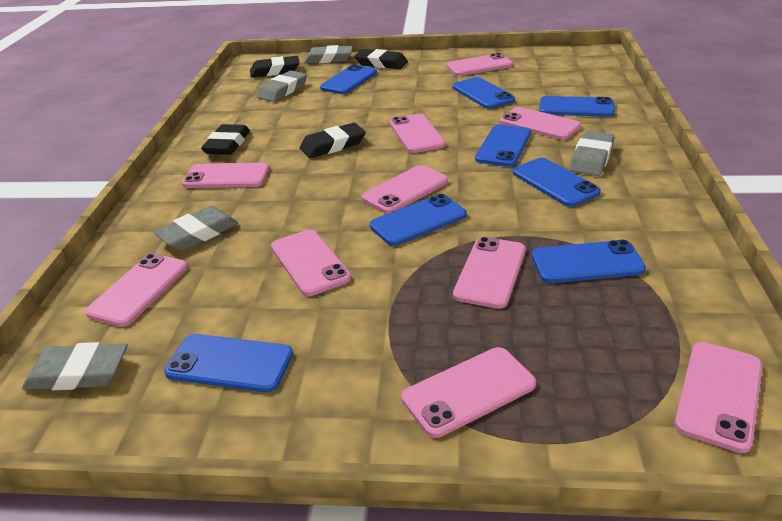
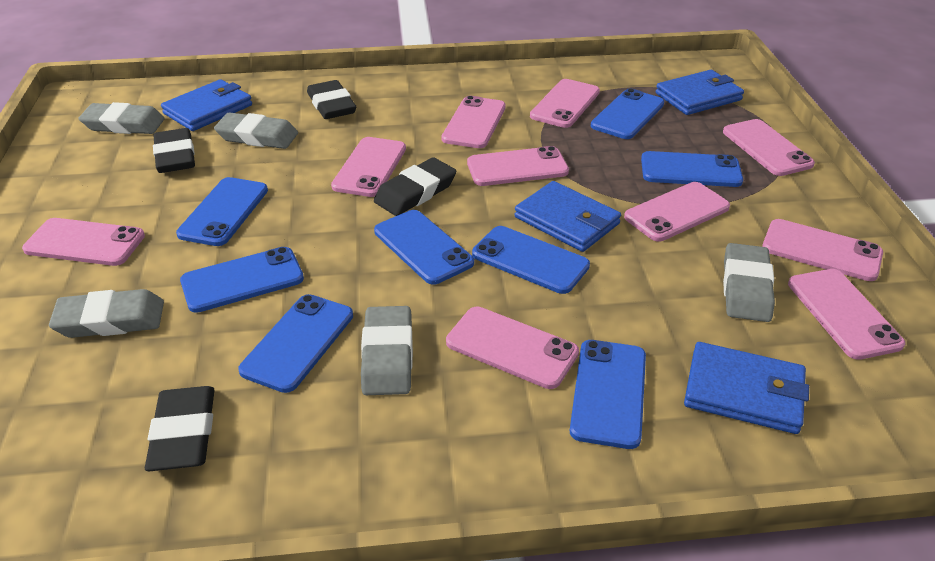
blue wallet: none = 0 -> [161,79,252,131] [514,181,621,252] [656,70,744,115] [684,342,809,434] = 4

